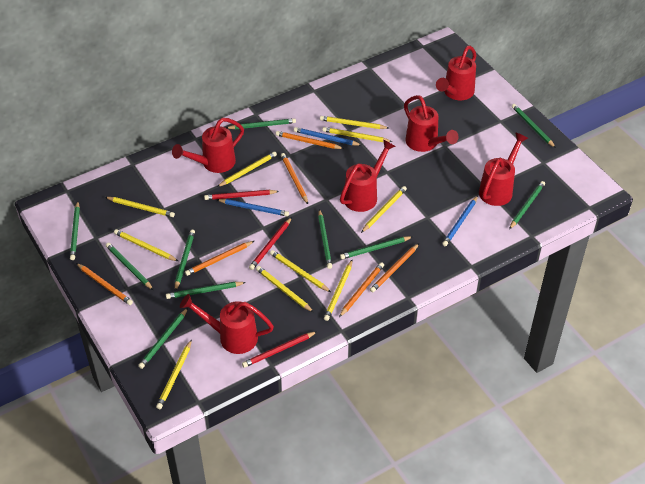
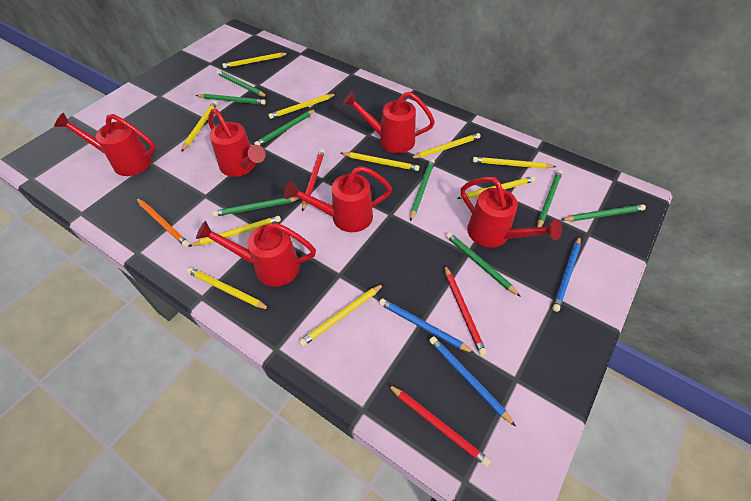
green pencil: [70,201,80,260] [106,243,154,290] [138,308,188,369] [166,282,246,299] [175,230,195,291] [226,118,296,129] [318,209,332,269] [340,236,413,259] [509,181,545,229] [512,104,556,148] = 10 -> [196,94,266,105] [212,197,300,217] [216,70,267,97] [254,109,316,145] [410,159,435,221] [446,232,521,297] [537,170,562,227] [561,204,646,221] = 8
orange pencil: [76,263,133,305] [185,241,254,276] [276,131,344,149] [281,153,308,204] [339,262,384,317] [370,243,419,293] = 6 -> [136,198,189,247] = 1

